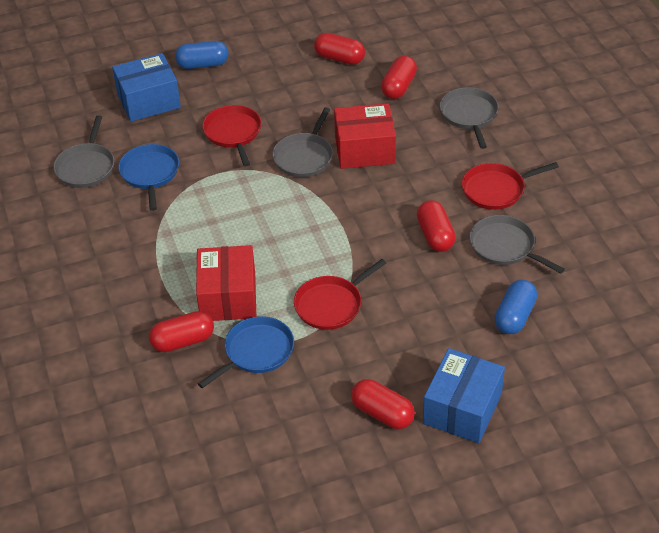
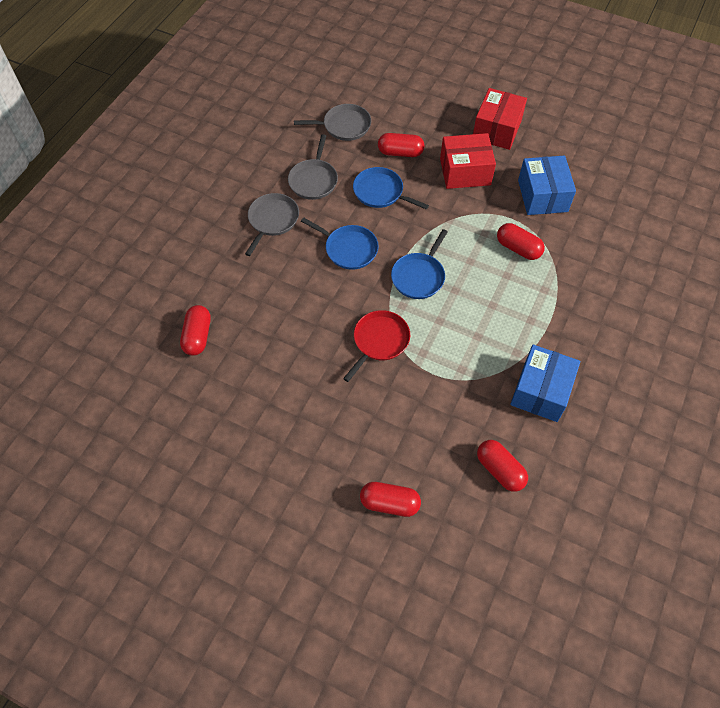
blue capsule: [175,41,228,69] [495,280,537,334] = 2 -> none = 0
blue pan: [118,144,179,211] [198,316,294,388] = 2 -> [301,218,379,270] [353,167,429,210] [391,229,448,299] = 3
grey pan: [54,115,114,188] [272,108,333,177] [440,87,499,149] [469,215,565,273] = 4 -> [245,193,299,256] [288,134,338,200] [294,104,371,141] = 3
red pan: [202,105,261,166] [294,259,386,330] [462,162,559,210] = 3 -> [343,310,410,382] = 1

